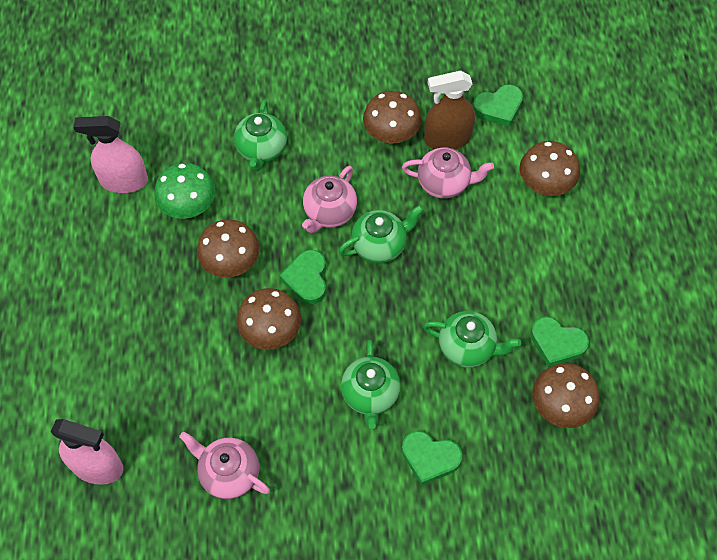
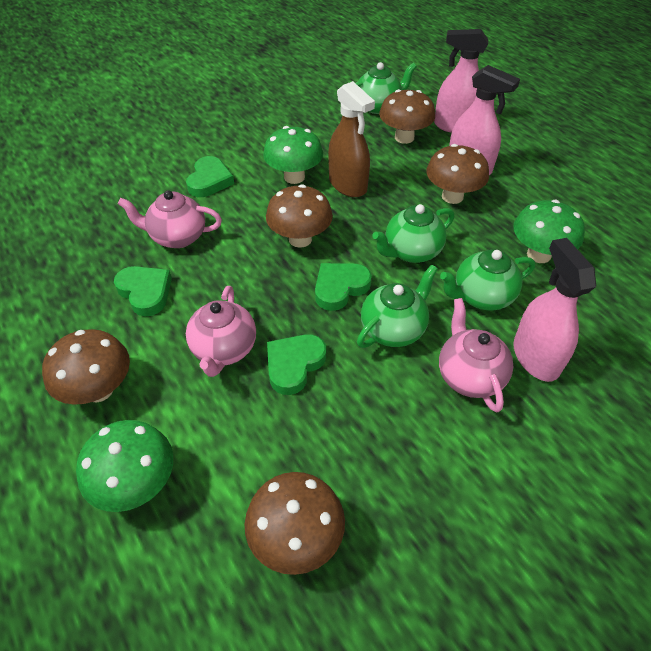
green mushroom: [154,163,215,219] = 1 -> [76,420,173,512] [263,126,323,184] [513,200,585,263] = 3
pink spray bottle: [51,419,123,485] [73,116,148,193] = 2 -> [434,29,488,133] [449,65,520,175] [513,238,596,382] = 3

